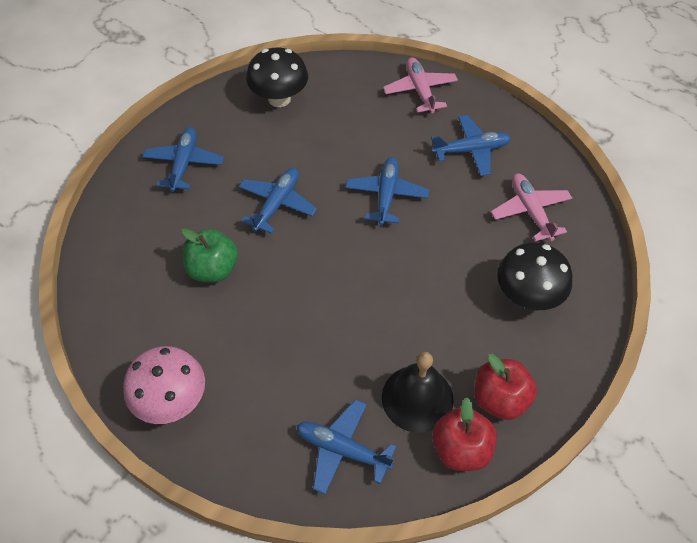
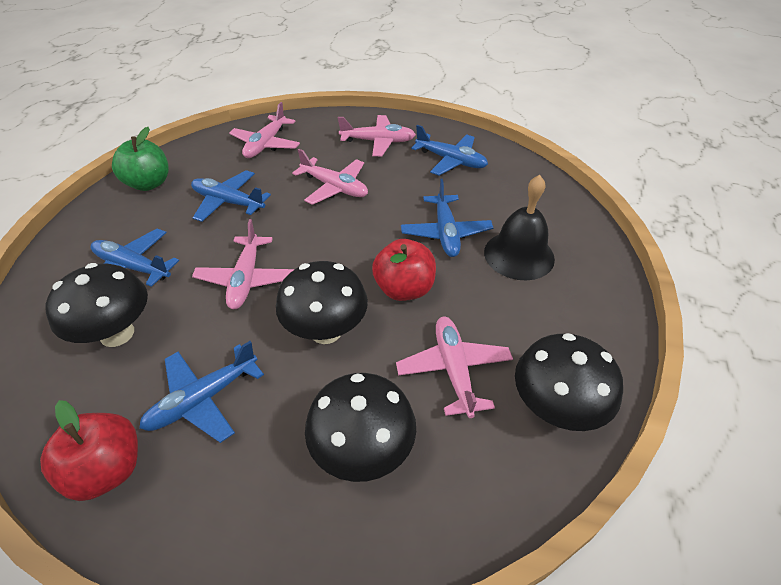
black mushroom: [246,47,308,107] [497,242,572,310] = 2 -> [45,263,148,347] [276,261,368,344] [305,373,416,482] [515,333,623,431] = 4
pink mushroom: [123,346,205,424] = 1 -> none = 0
pink plane: [383,57,458,113] [491,173,572,241] = 2 -> [192,219,295,309] [229,102,300,158] [292,149,368,205] [338,115,416,156] [396,317,513,418] = 5

